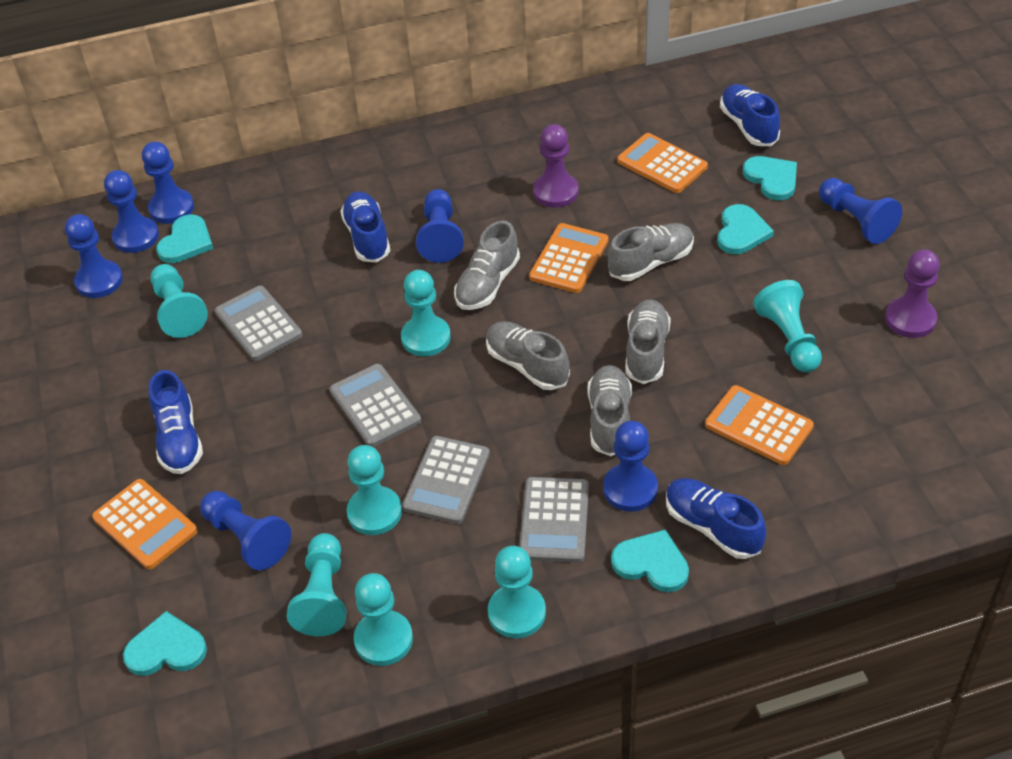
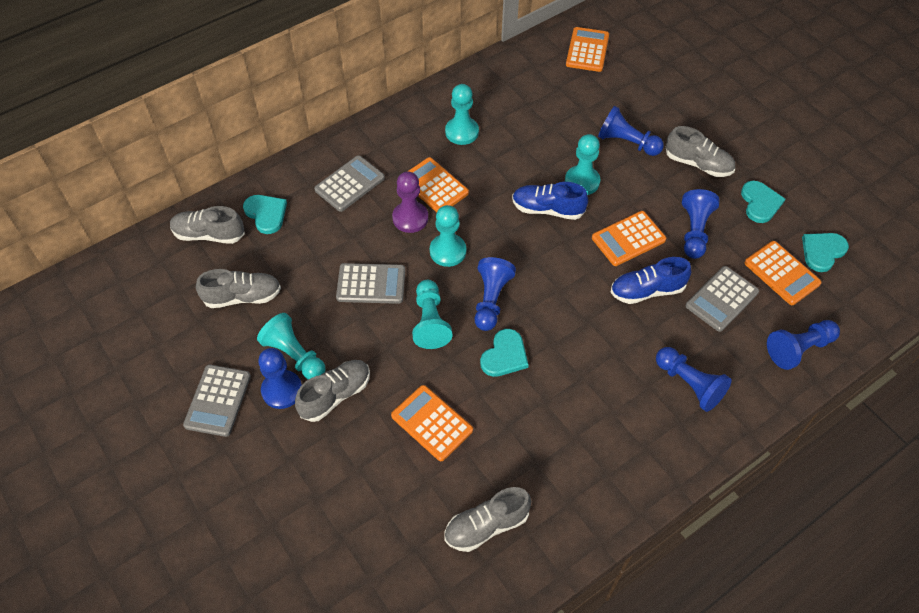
blue pawn: [65,214,123,298] [104,170,159,253] [142,142,194,224] [200,491,291,571] [416,189,464,263] [603,421,658,511] [819,178,902,244] = 7 -> [258,348,302,409] [475,257,516,331] [598,106,664,156] [656,347,732,412] [682,189,720,259] [767,320,840,370] = 6
blue shoe: [149,370,203,474] [340,191,390,263] [666,478,766,559] [720,84,780,146] = 4 -> [512,182,588,220] [611,257,691,304] = 2
orange calculator: [92,479,198,569] [529,223,608,293] [617,133,708,193] [705,385,814,465] = 4 -> [391,385,473,461] [408,157,469,213] [566,27,609,72] [592,211,666,266] [745,241,821,305] = 5
purple pawn: [533,124,579,208] [885,249,940,338] = 2 -> [392,171,428,233] = 1
turquoise heart: [123,611,207,676] [156,214,213,263] [611,529,689,592] [717,204,774,254] [743,156,797,200] = 5 -> [243,195,287,234] [480,329,528,377] [741,181,785,223] [802,233,849,272] = 4
turquoise pawn: [151,264,208,338] [286,533,347,636] [347,445,402,535] [354,573,413,666] [401,270,451,357] [488,546,546,638] [753,280,822,372] = 7 -> [257,313,326,380] [412,280,452,349] [430,205,466,267] [445,84,479,145] [565,134,600,195] = 5

